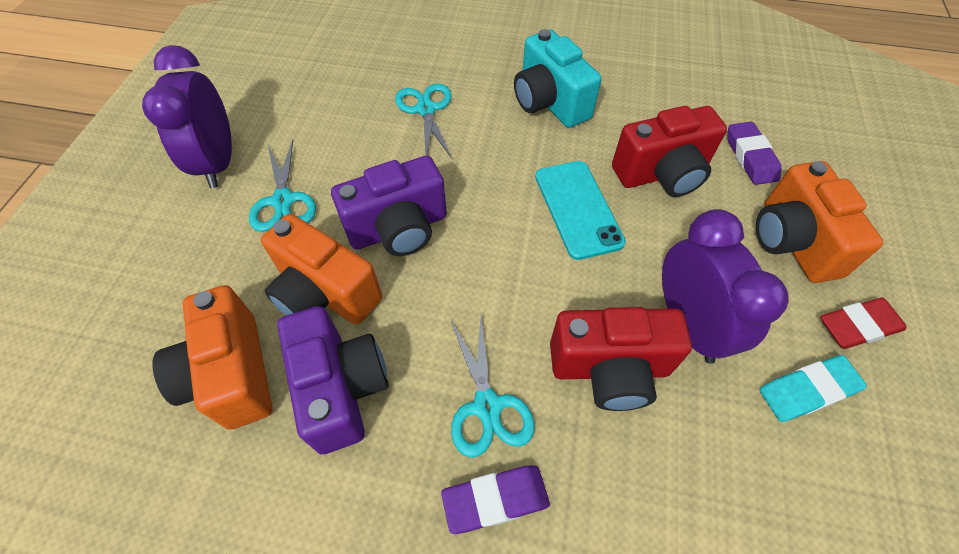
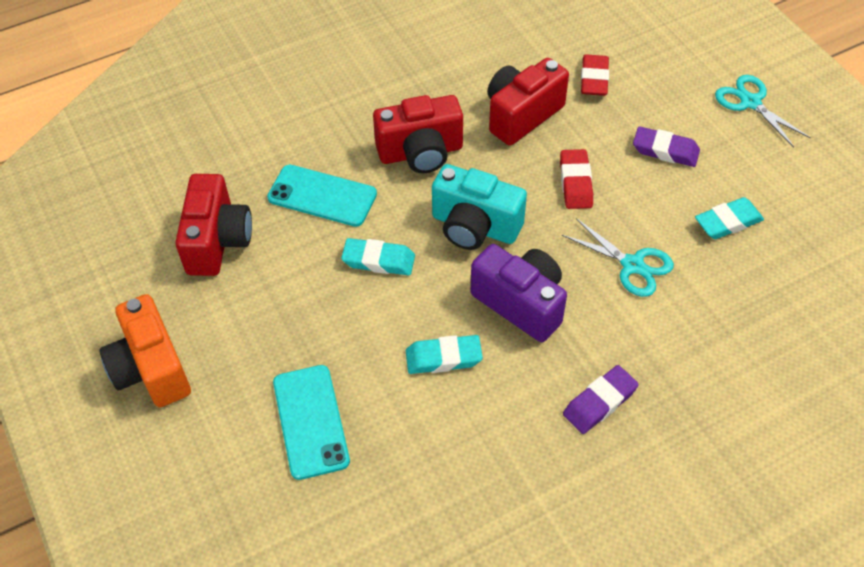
orange camera: [152,285,272,429] [261,214,382,325] [756,161,883,283] = 3 -> [99,294,191,407] = 1
purple camera: [277,306,389,454] [331,156,447,256] = 2 -> [471,244,567,342] = 1
purple clock: [142,45,232,188] [662,209,789,364] = 2 -> none = 0
red camera: [550,307,692,411] [612,106,727,197] = 2 -> [175,174,252,276] [373,95,463,173] [487,58,569,145] = 3
red eraser: [820,298,907,349] = 1 -> [560,149,593,209] [581,54,609,96] = 2
turquoise eraser: [760,355,867,422] = 1 -> [341,238,415,275] [406,335,483,374] [695,197,764,239] = 3
turquoise phone: [535,161,626,260] = 1 -> [267,165,377,227] [273,365,350,480] = 2
turquoise scissors: [249,140,316,232] [395,83,452,158] [450,316,535,458] = 3 -> [562,218,674,297] [715,75,811,148] = 2

